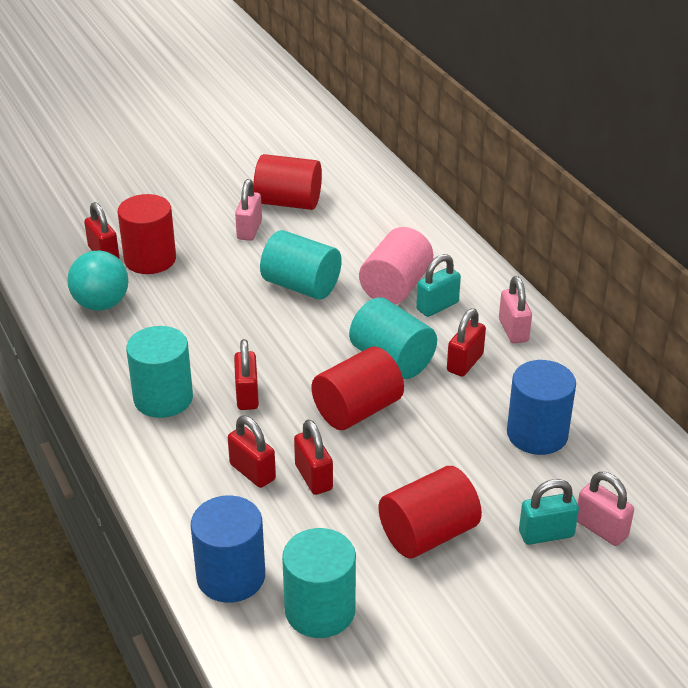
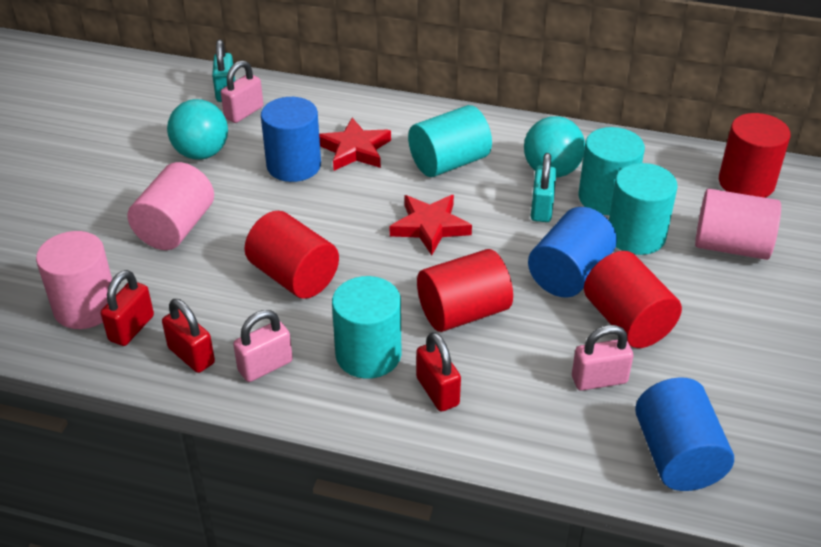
blue cylinder: [191,495,265,603] [507,360,576,455] = 2 -> [261,97,321,182] [528,207,617,298] [635,377,734,491] = 3
pink cylinder: [359,227,433,305] = 1 -> [36,231,112,329] [128,162,214,250] [695,189,781,260] = 3
red padlock: [84,202,119,259] [228,416,276,488] [234,339,259,410] [294,419,333,495] [447,308,486,377] = 5 -> [101,270,154,346] [162,299,215,373] [416,332,461,412] = 3
red star: none = 0 -> [319,118,391,171] [390,195,472,255] = 2
turquoise ball: [67,251,128,311] = 1 -> [167,99,228,160] [524,116,585,178] = 2

